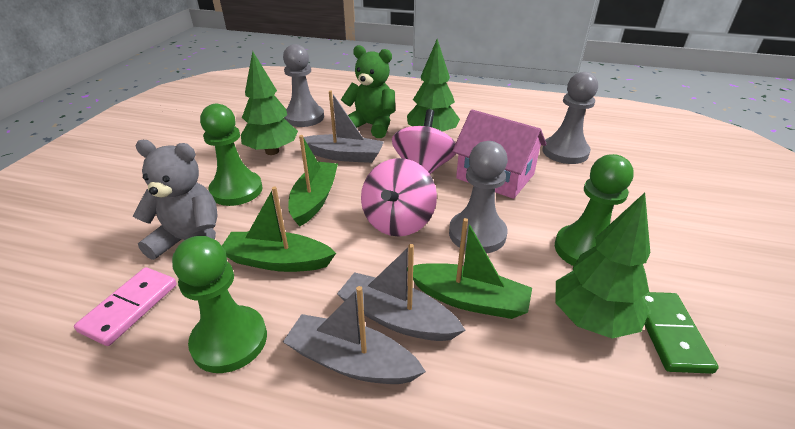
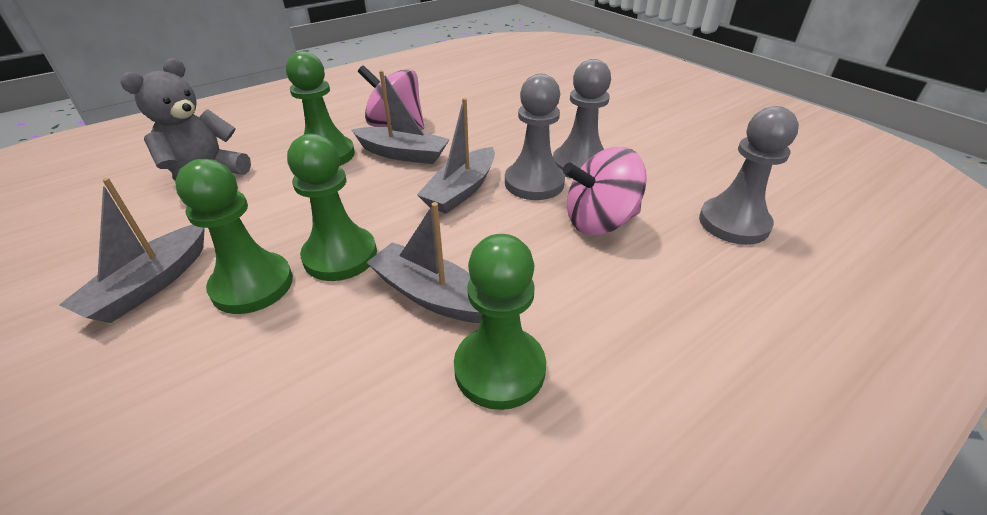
green boat: [222,187,336,272] [288,135,338,227] [407,218,532,319] = 3 -> none = 0
green domino: [642,292,719,374] = 1 -> none = 0
green pawn: [172,236,267,373] [200,104,263,206] [555,154,634,266] = 3 -> [175,159,293,314] [286,51,355,166] [287,134,377,281] [454,234,546,410] = 4
green teddy bear: [341,45,395,138] = 1 -> none = 0
green tree: [241,51,298,155] [407,39,460,132] [555,193,650,338] = 3 -> none = 0
grey boat: [283,286,426,384] [303,90,384,163] [337,244,465,341] = 3 -> [59,178,205,323] [351,70,450,164] [366,202,482,323] [417,98,495,214] = 4
pink domino: [74,267,177,346] = 1 -> none = 0
pink house: [452,109,547,199] = 1 -> none = 0

